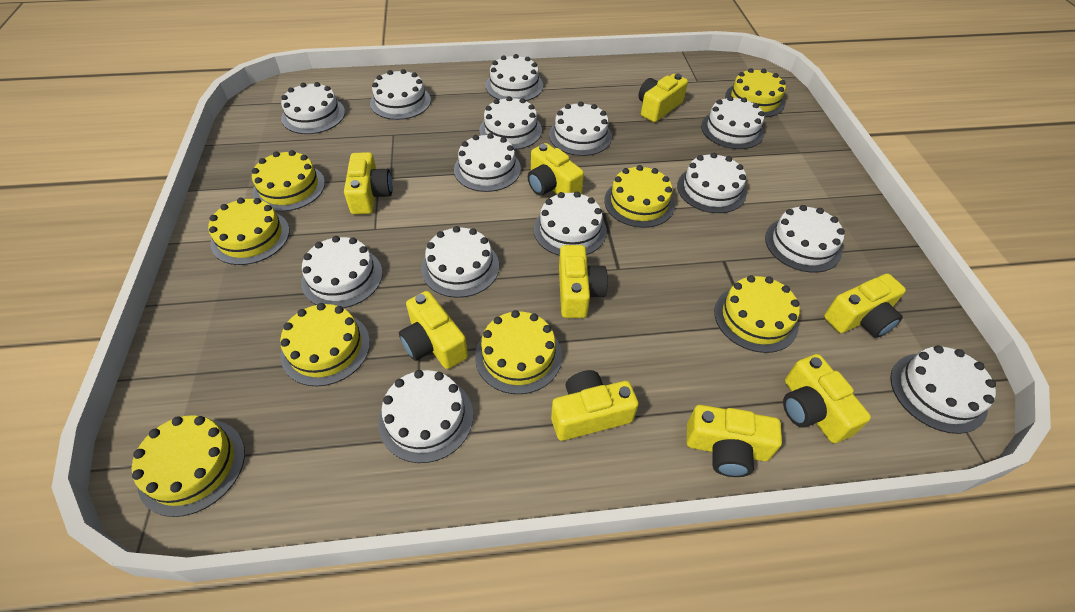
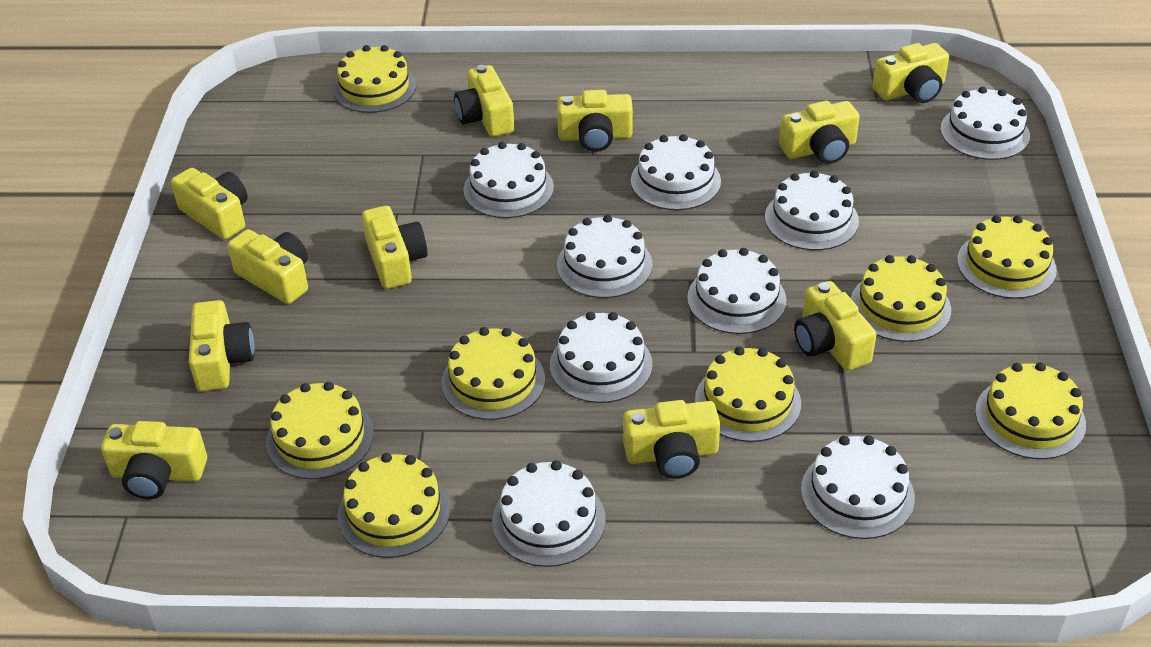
white cake: [281,82,345,134] [301,236,383,308] [370,69,431,120] [378,370,473,463] [421,226,499,298] [454,133,521,192] [479,96,542,150] [486,54,543,101] [534,192,607,256] [549,101,612,156] [677,153,747,213] [701,96,764,149] [765,205,845,273] [890,345,996,434] = 14 -> [463,142,554,218] [492,461,606,567] [550,312,653,403] [557,215,652,298] [631,134,721,210] [687,248,786,334] [765,170,859,250] [801,435,915,539] [940,87,1030,160] = 9
yellow camera: [344,152,392,214] [399,291,468,369] [528,143,584,196] [551,370,639,441] [559,245,608,318] [638,74,688,122] [687,405,782,477] [783,354,871,443] [824,274,906,338] = 9 -> [101,421,207,499] [171,168,248,240] [189,300,254,391] [228,229,308,304] [362,206,427,289] [454,65,515,137] [557,90,633,152] [623,400,720,479] [779,101,860,164] [794,281,877,371] [872,43,949,103] = 11

